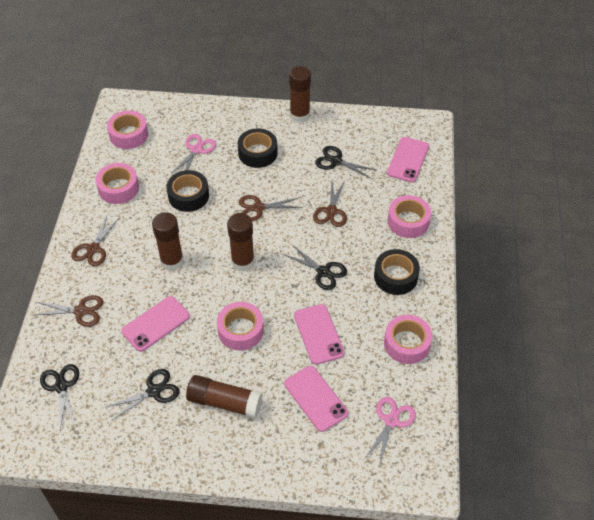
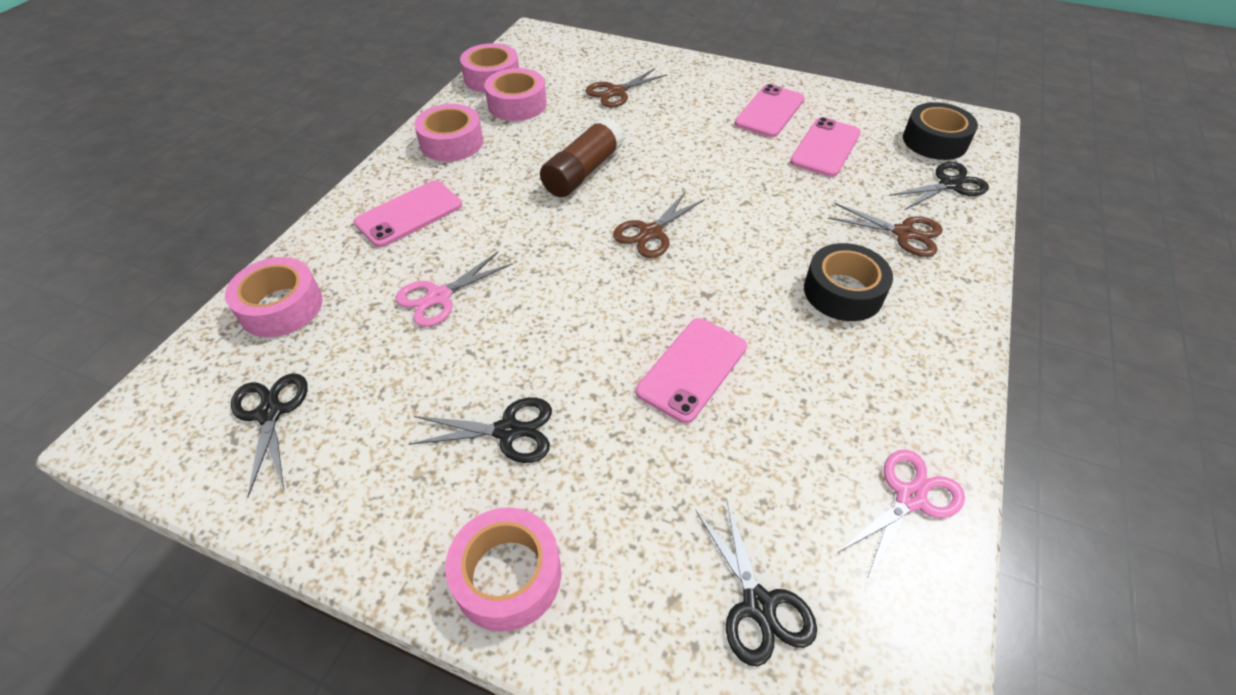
black tape: [166,170,209,212] [238,128,278,168] [374,249,420,295] = 3 -> [804,243,893,321] [903,102,978,160] = 2
brown glue stick: [152,212,184,271] [186,375,263,418] [227,213,255,271] [289,66,311,123] = 4 -> [540,117,624,197] = 1
brown scissors: [35,295,104,327] [71,215,120,266] [239,195,302,221] [313,181,347,227] = 4 -> [585,68,668,108] [613,191,705,258] [828,203,943,257] = 3

